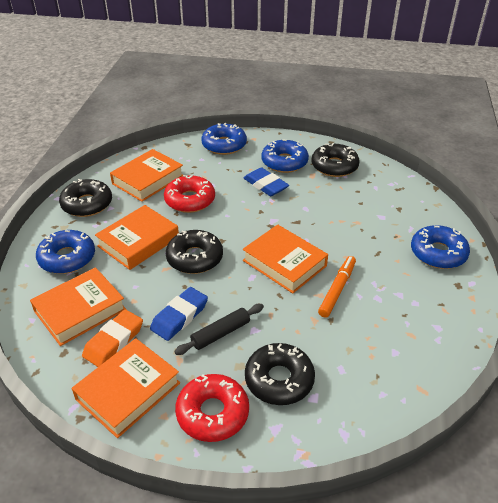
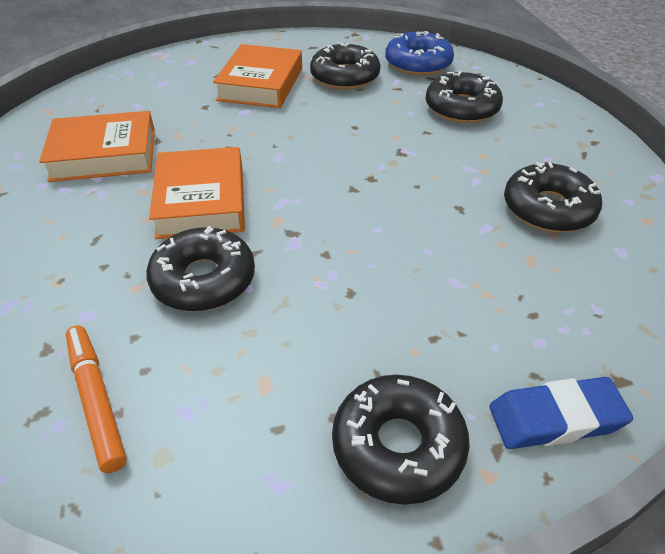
black donut: [59,179,112,217] [166,230,223,274] [245,343,315,405] [311,143,359,177] = 4 -> [146,226,255,311] [310,42,381,90] [332,375,470,505] [426,71,503,123] [504,162,602,233] = 5
black rolling pin: [174,304,264,355] = 1 -> none = 0
blue donut: [36,230,95,274] [201,123,247,155] [262,140,309,173] [411,225,470,269] = 4 -> [385,31,454,76] = 1
blue eraser: [150,287,208,341] [243,167,289,196] = 2 -> [489,377,633,449] = 1
orange book: [30,267,126,346] [72,338,180,438] [95,205,179,270] [110,149,183,202] [243,224,328,294] = 5 -> [39,111,155,182] [149,147,245,239] [213,44,302,108] = 3
orange eraser: [82,309,143,367] = 1 -> none = 0
red donut: [164,175,215,213] [175,374,249,442] = 2 -> none = 0

